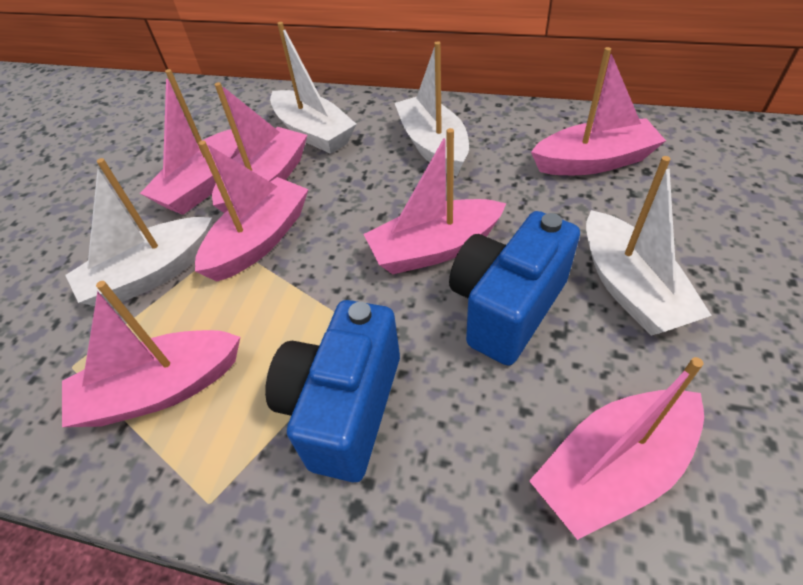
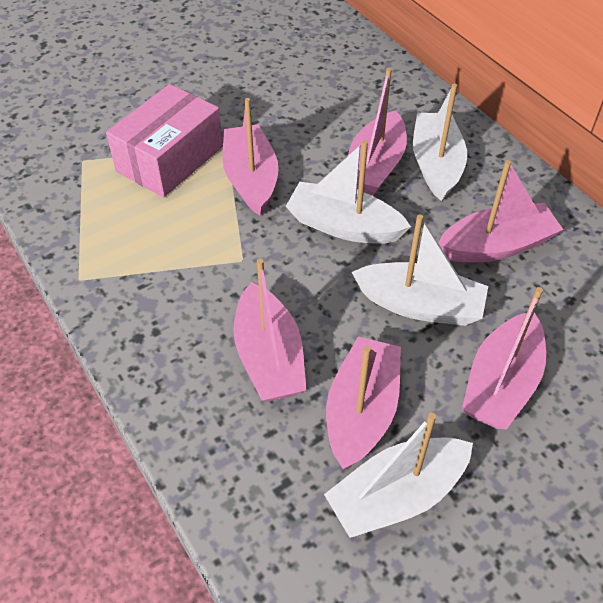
blue camera: [265,300,400,482] [449,211,580,366] = 2 -> none = 0
pink boat: [62,281,240,427] [140,69,240,215] [195,141,309,281] [212,82,307,213] [364,128,506,274] [529,357,704,540] [531,47,666,175] = 7 -> [222,98,279,215] [233,259,307,402] [326,337,401,470] [348,68,407,196] [438,160,564,262] [462,287,546,430] = 6
pink box: none = 0 -> [106,84,223,197] = 1

